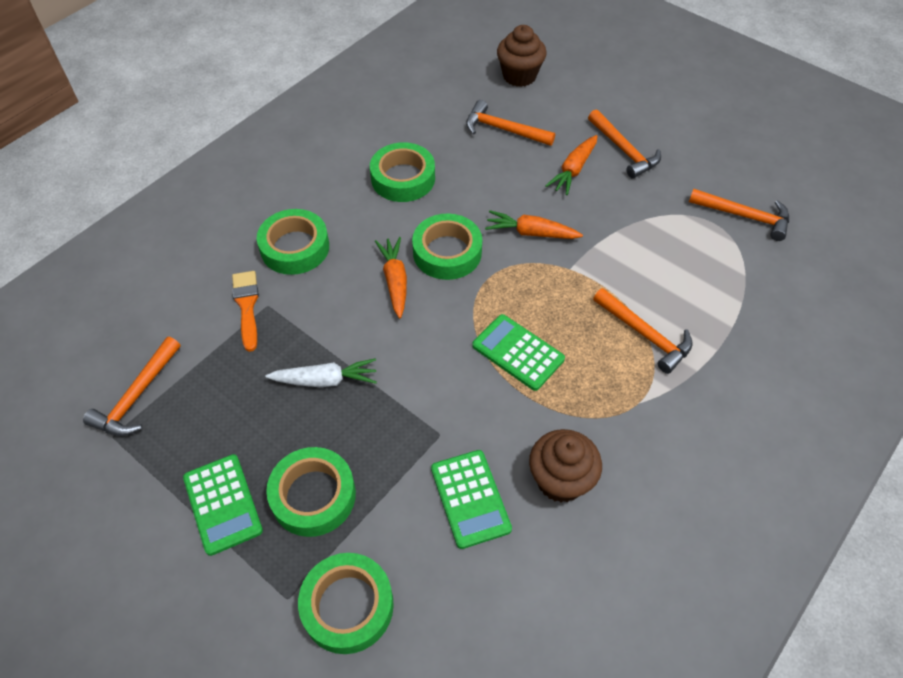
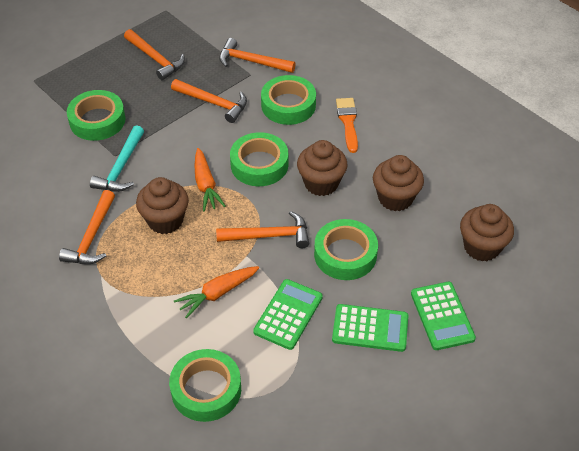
brown cupcake: [497,25,547,87] [529,429,602,502] = 2 -> [136,177,189,234] [297,140,348,196] [373,155,424,211] [460,204,514,261] = 4
orange carrot: [375,237,407,318] [485,210,583,239] [545,135,597,195] = 3 -> [174,266,259,318] [194,148,226,211] = 2
turquoise hammer: none = 0 -> [90,125,144,192] = 1
white carrot: [266,358,377,387] = 1 -> none = 0

